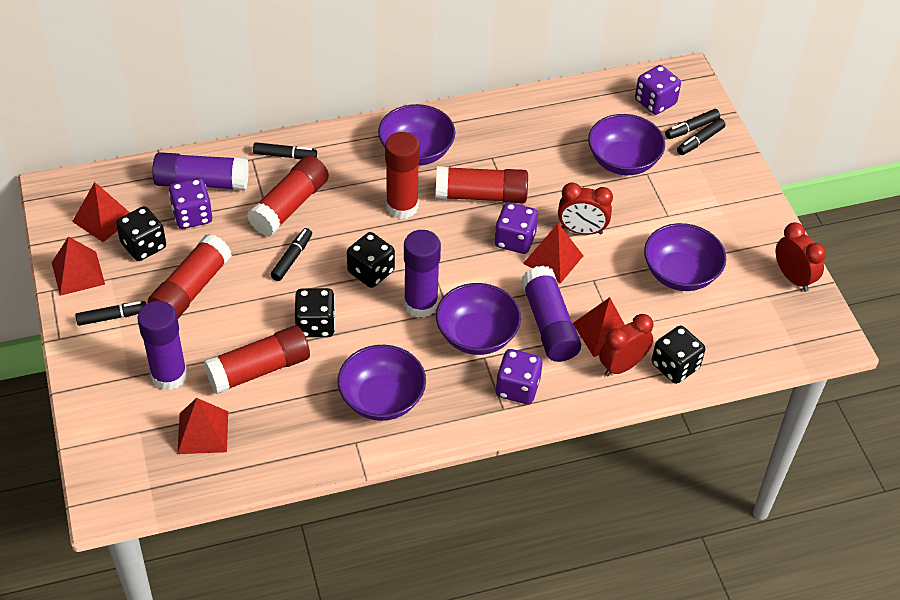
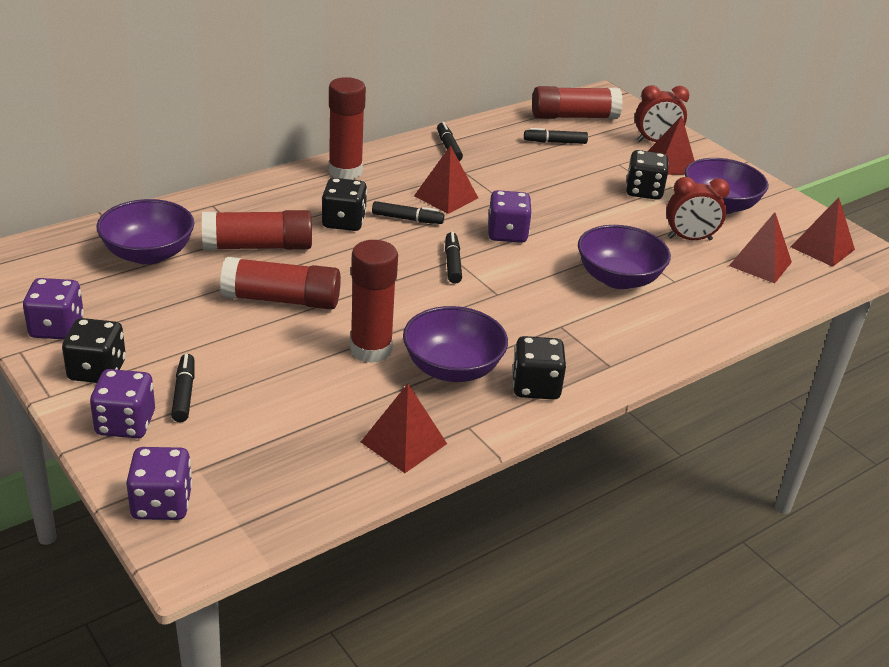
purple bowl: [338,345,426,421] [378,104,455,166] [436,283,521,355] [588,114,665,175] [644,223,726,291] = 5 -> [96,199,194,265] [403,306,508,382] [578,225,671,289] [685,158,769,214] = 4
purple glue stick: [137,301,187,390] [152,152,249,190] [404,230,441,318] [521,266,581,362] = 4 -> none = 0
red clock: [558,182,613,235] [599,314,654,377] [776,222,826,292] = 3 -> [635,85,689,142] [666,177,730,240] = 2

